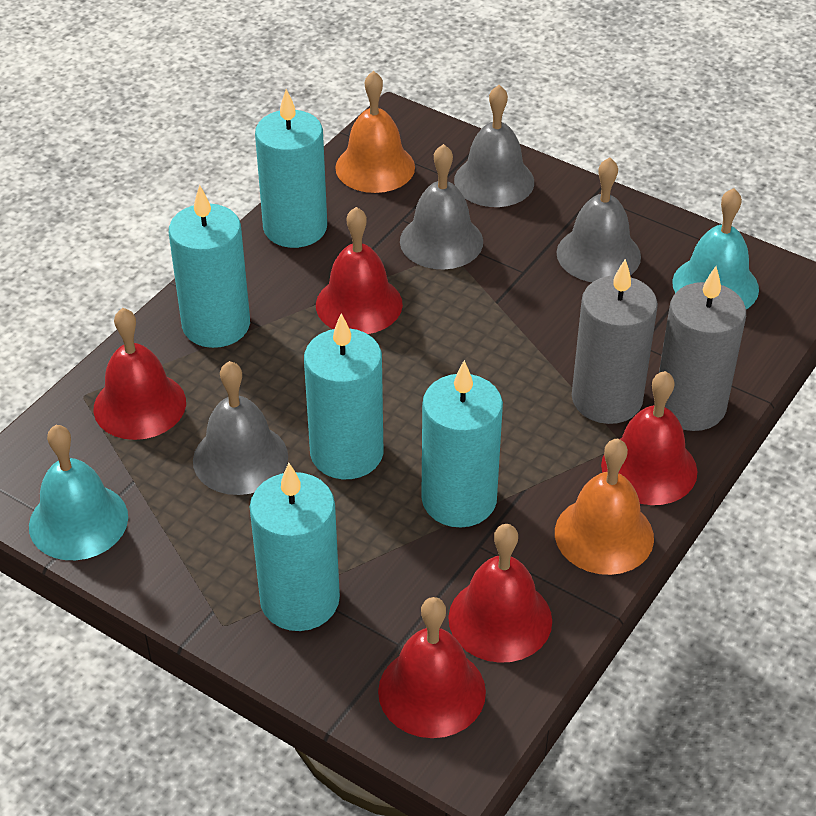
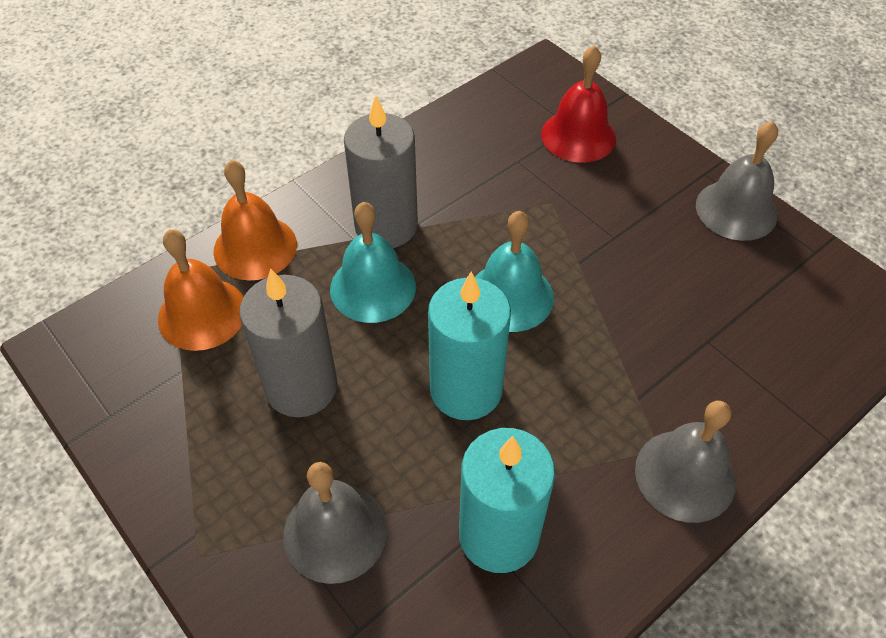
grey bell: [193,361,288,495] [400,144,483,270] [454,85,534,207] [556,157,641,282] = 4 -> [283,462,387,584] [635,400,736,523] [696,121,778,241] = 3
red bell: [94,308,186,440] [316,207,403,334] [378,597,486,738] [448,524,552,663] [601,371,698,505] = 5 -> [541,45,616,163] = 1
turquoise candle: [169,185,250,348] [250,463,340,631] [255,89,327,248] [304,313,384,479] [421,360,503,528] = 5 -> [428,272,511,420] [459,428,555,573] = 2

